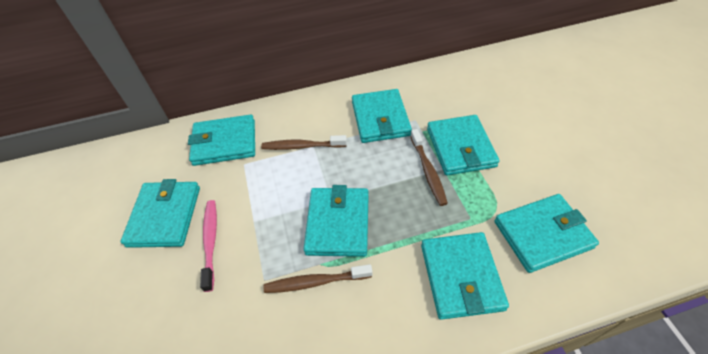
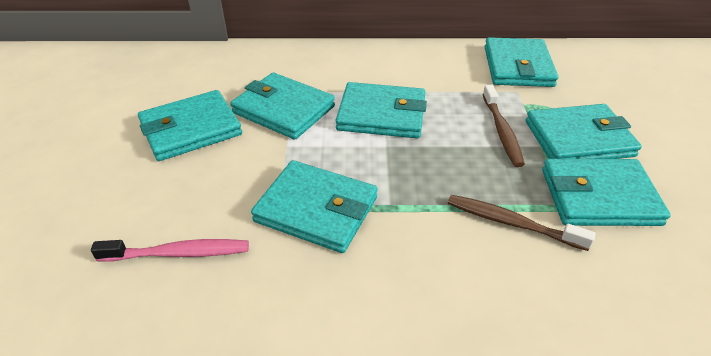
brown toothbrush: [261,135,347,150] [264,264,373,293] [410,129,448,206] = 3 -> [448,195,595,251] [482,85,525,167] = 2

